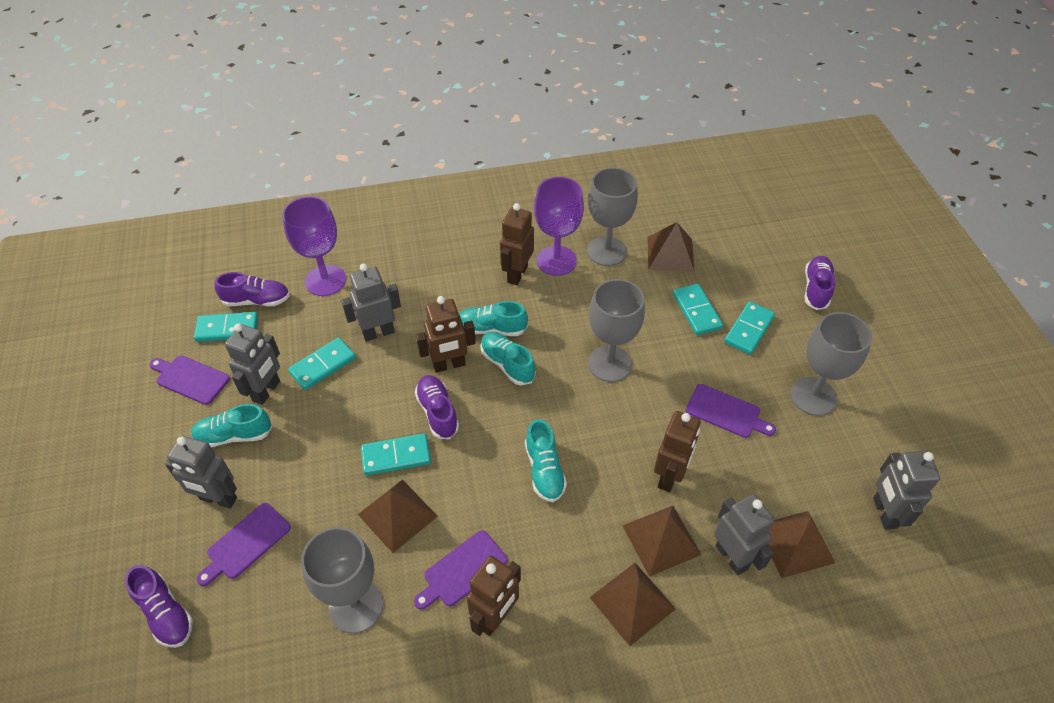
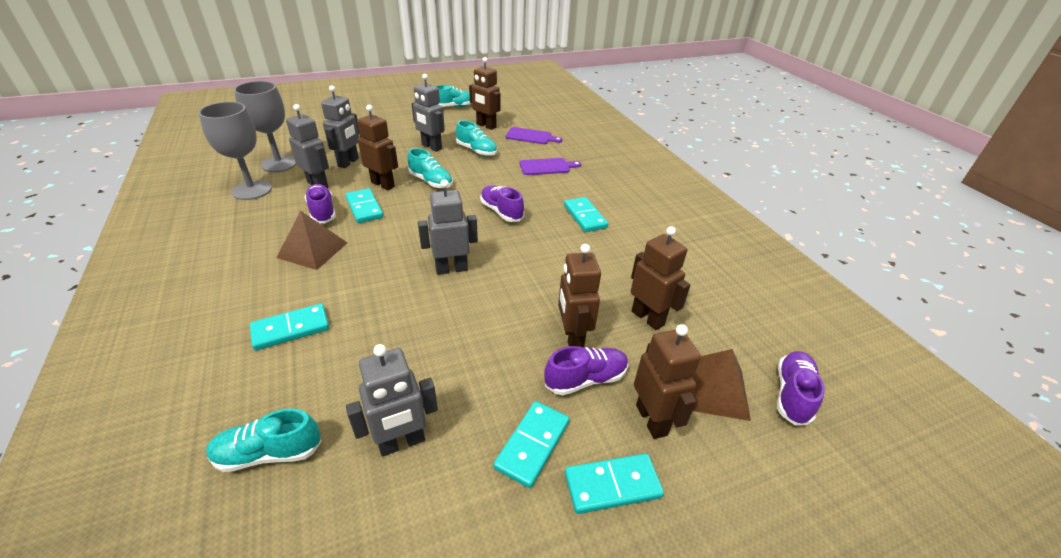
brown pyramid: [358,480,438,553] [589,563,676,646] [623,506,701,577] [647,222,695,272] [768,511,835,578] = 5 -> [276,211,347,270] [693,349,751,421] = 2
brown robot: [416,296,476,373] [467,556,521,636] [500,203,534,285] [654,411,701,492] = 4 -> [357,105,398,190] [469,57,500,130] [558,244,601,348] [631,226,690,330] [634,324,701,439] = 5
grey goblet: [301,527,383,633] [587,167,638,266] [588,279,645,382] [790,312,872,416] = 4 -> [198,102,272,200] [234,81,296,172] = 2
purple cutting board: [149,355,230,405] [196,503,291,586] [414,530,508,610] [686,384,776,438] = 4 -> [506,127,562,144] [519,158,581,175] = 2
purple goblet: [282,196,346,296] [534,177,584,276] = 2 -> none = 0

